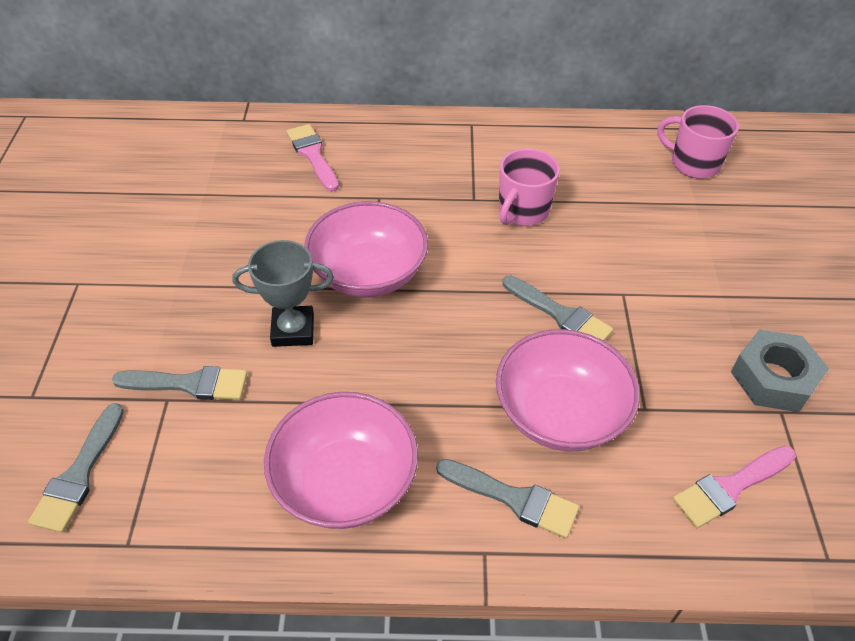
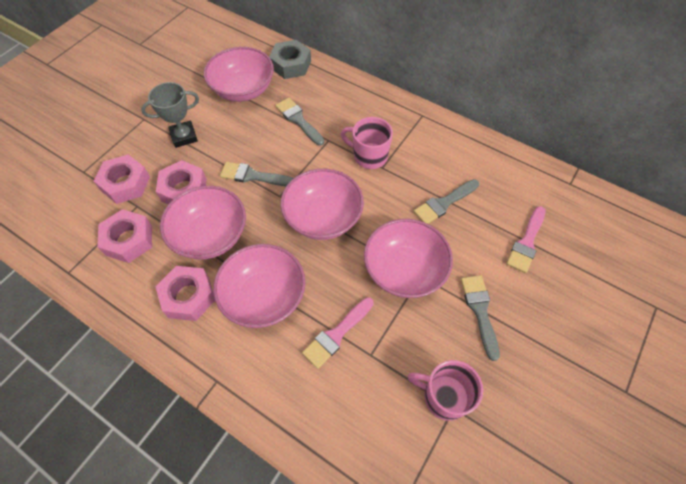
pink bowl: [264,392,418,529] [304,201,428,298] [496,329,640,451] = 3 -> [160,186,246,260] [204,47,274,102] [213,244,305,328] [280,169,364,240] [364,219,453,298] = 5
pink nut: none = 0 -> [94,155,150,204] [97,209,152,263] [155,266,215,321] [156,160,206,204] = 4

